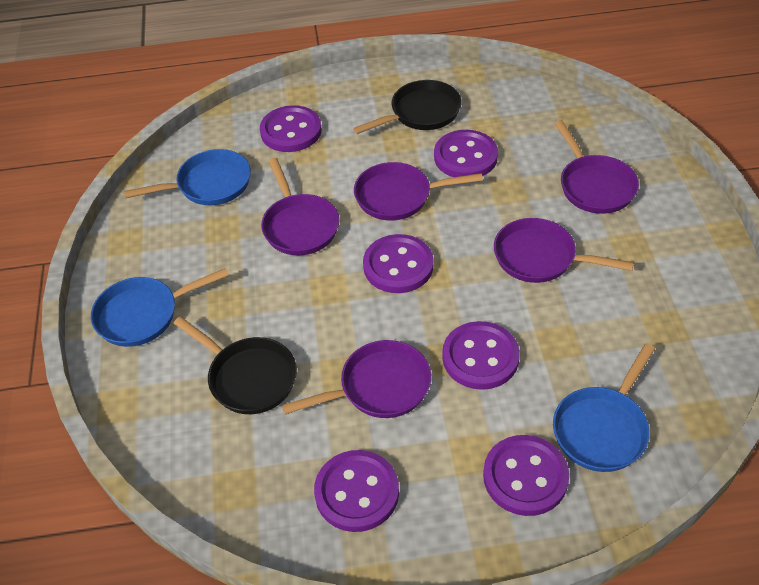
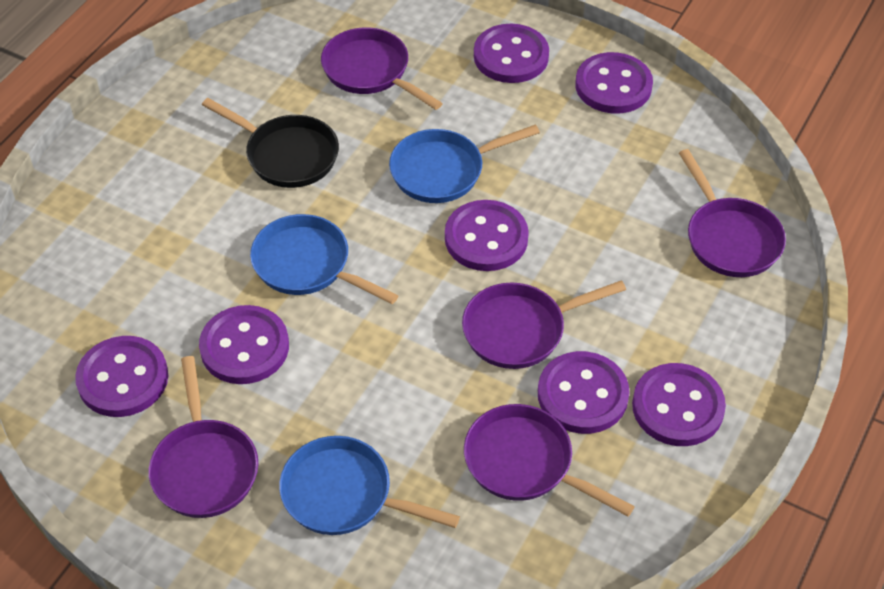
black pan: [173,317,297,414] [353,80,462,134] = 2 -> [202,98,339,188] = 1
purple button: [260,105,322,152] [314,450,399,532] [363,234,434,293] [434,130,498,177] [442,321,520,390] [483,435,569,516] = 6 -> [75,336,168,417] [199,305,289,384] [445,200,529,271] [474,24,549,83] [538,351,630,434] [575,52,653,114] [632,363,726,446] = 7

